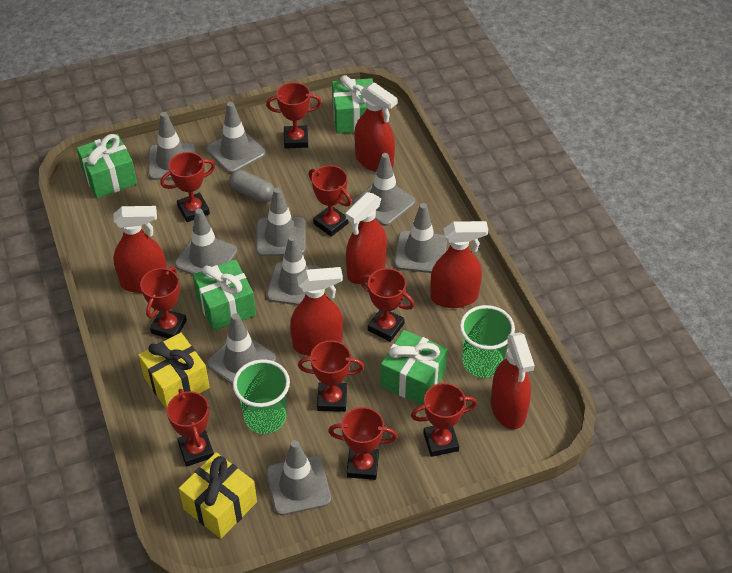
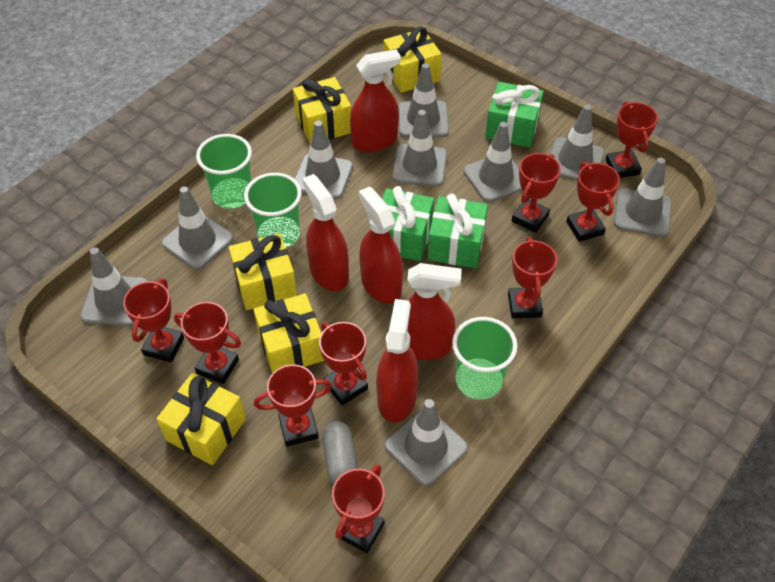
green cup: [233,359,290,434] [460,305,515,378] = 2 -> [196,134,252,209] [244,173,302,248] [452,317,518,400] = 3
green gift: [77,134,137,199] [193,260,256,331] [332,75,373,134] [380,330,448,405] = 4 -> [382,186,434,261] [427,194,488,268] [485,82,544,147] = 3
red spray bottle: [113,206,167,293] [290,267,343,356] [346,192,387,284] [354,82,398,172] [430,221,488,308] [491,332,535,429] = 6 -> [302,174,349,291] [350,49,401,152] [359,186,403,304] [376,299,418,422] [407,263,462,360] = 5
yellow gift: [138,333,210,410] [179,452,257,539] = 2 -> [156,373,246,465] [229,233,297,310] [253,293,324,373] [293,77,351,143] [384,27,442,93] = 5

